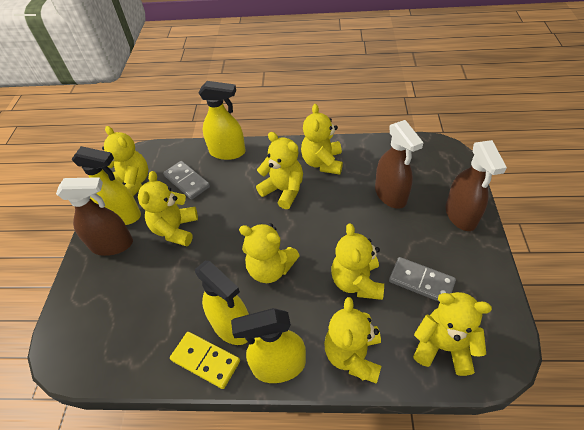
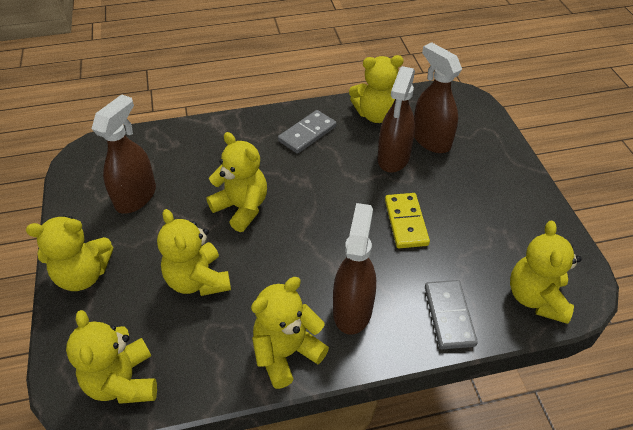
brown spray bottle: [56,177,133,256] [375,120,424,209] [446,140,507,231] = 3 -> [92,94,156,214] [333,203,376,335] [377,66,415,173] [414,42,462,153] = 4
yellow spray bottle: [72,146,141,225] [195,261,249,345] [199,81,245,160] [231,308,306,383] = 4 -> none = 0
yellow teddy bear: [102,126,148,196] [138,171,198,246] [239,223,300,283] [256,132,303,209] [301,104,343,174] [324,297,381,384] [331,223,384,300] [413,292,492,376] = 8 -> [26,216,113,291] [66,310,157,404] [157,209,231,296] [206,132,267,232] [251,277,329,389] [349,55,403,123] [510,221,582,324] = 7

